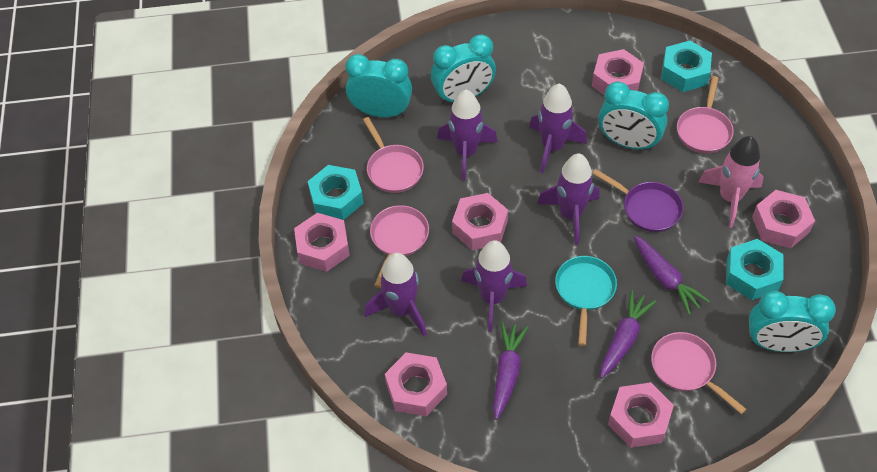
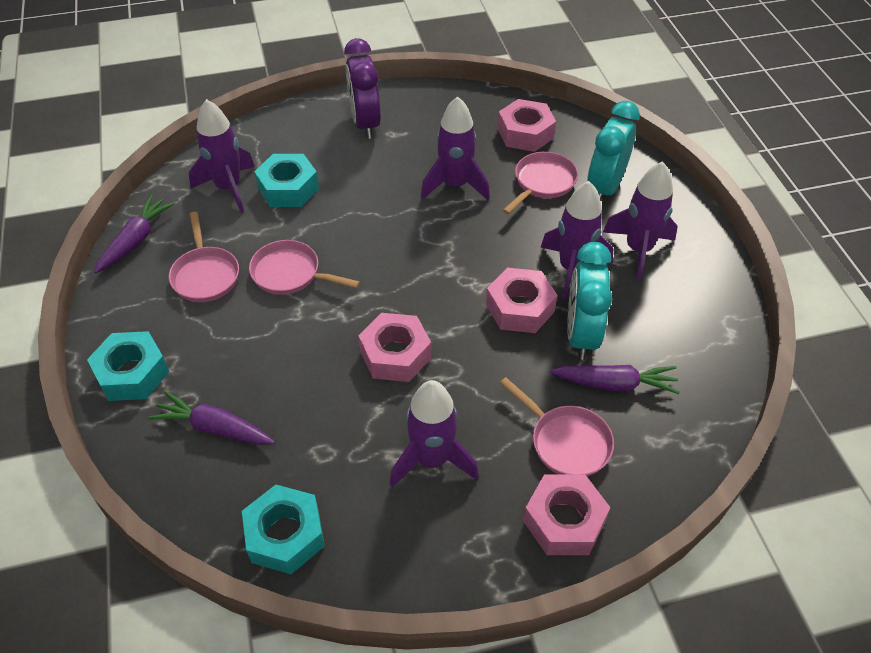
pink nut: [294,213,350,272] [385,352,447,417] [452,193,508,250] [592,49,644,95] [608,382,674,448] [752,190,815,249] = 6 -> [358,313,431,382] [486,268,558,333] [498,99,556,152] [523,475,611,555] = 4
pink rocket: [698,136,764,228] = 1 -> none = 0
purple clock: none = 0 -> [344,38,381,139] = 1
purple pan: [592,169,684,232] = 1 -> none = 0
turquoise clock: [346,54,412,118] [431,34,496,104] [598,82,669,151] [749,291,836,352] = 4 -> [567,242,612,360] [588,101,640,201] = 2
turquoise pan: [555,256,617,346] = 1 -> none = 0

